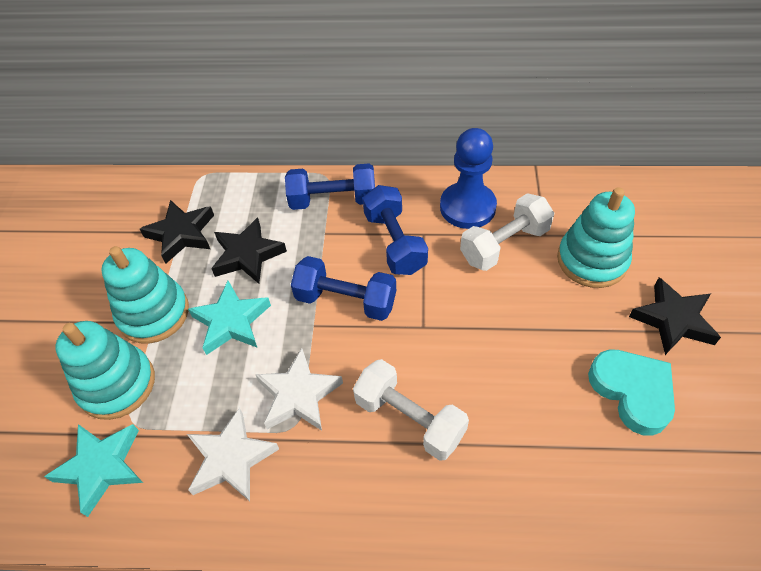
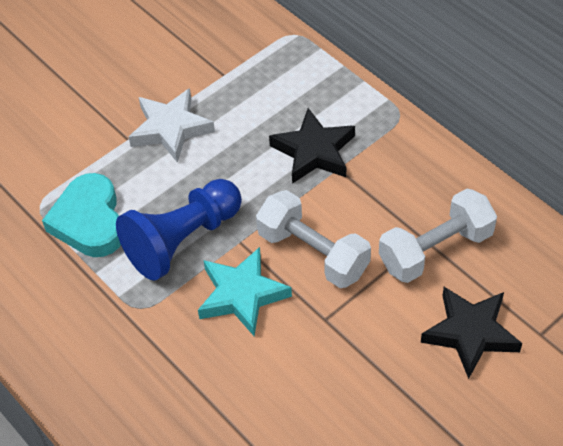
black star: [140,200,214,264] [211,218,287,284] [629,278,721,355] = 3 -> [269,108,355,184] [421,287,522,379] = 2
blue dumbbell: [285,164,375,210] [291,256,396,321] [363,185,428,275] = 3 -> none = 0
turquoise stacking toy: [55,321,155,420] [101,246,189,344] [557,187,635,288] = 3 -> none = 0
turquoise star: [44,424,143,517] [188,281,271,355] = 2 -> [198,247,292,336] = 1
white star: [187,408,279,501] [255,348,343,431] = 2 -> [129,88,215,163] = 1

